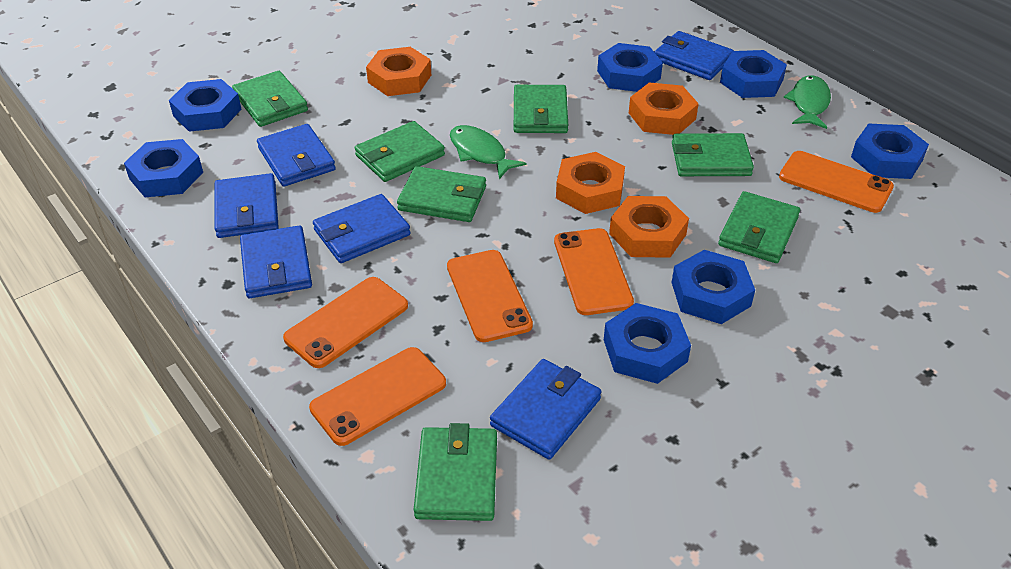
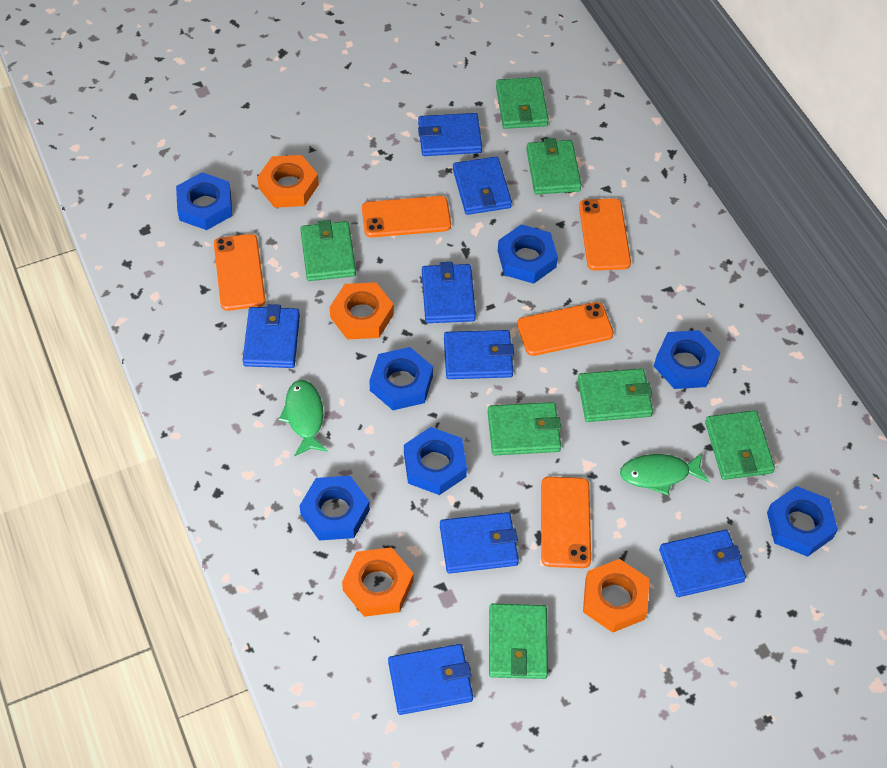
blue wallet: [215,173,279,238] [240,225,312,298] [257,124,336,187] [313,194,411,263] [490,359,602,460] [655,31,734,80] = 6 -> [243,304,300,368] [388,644,473,715] [418,113,482,156] [422,262,476,323] [440,512,519,574] [444,330,514,379] [453,156,512,215] [659,530,746,597] = 8

